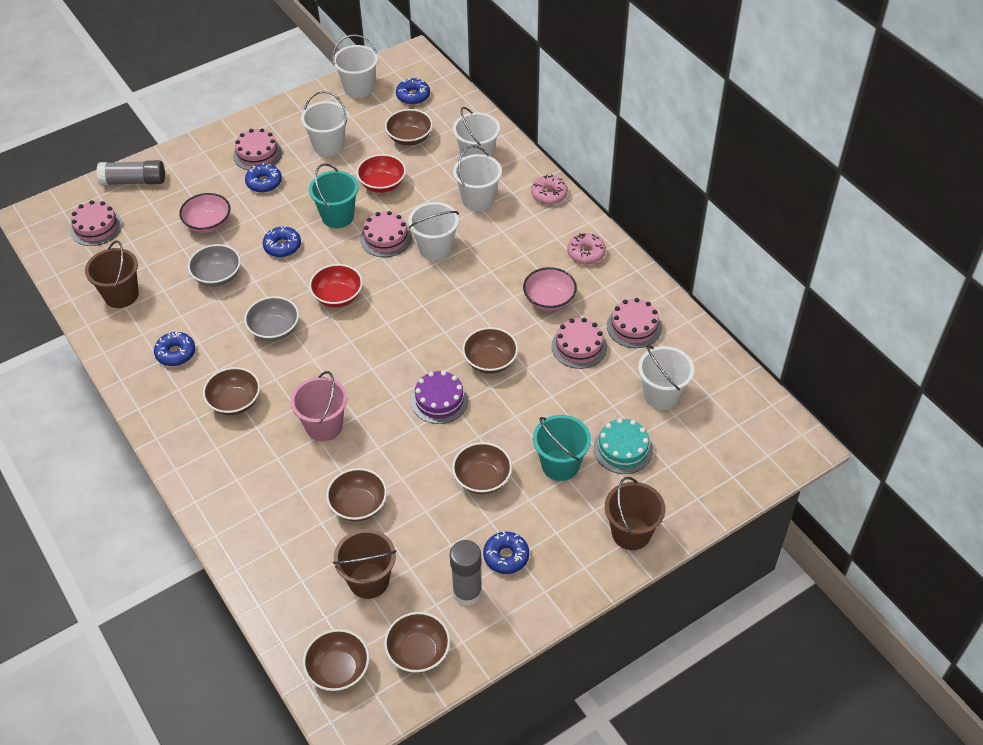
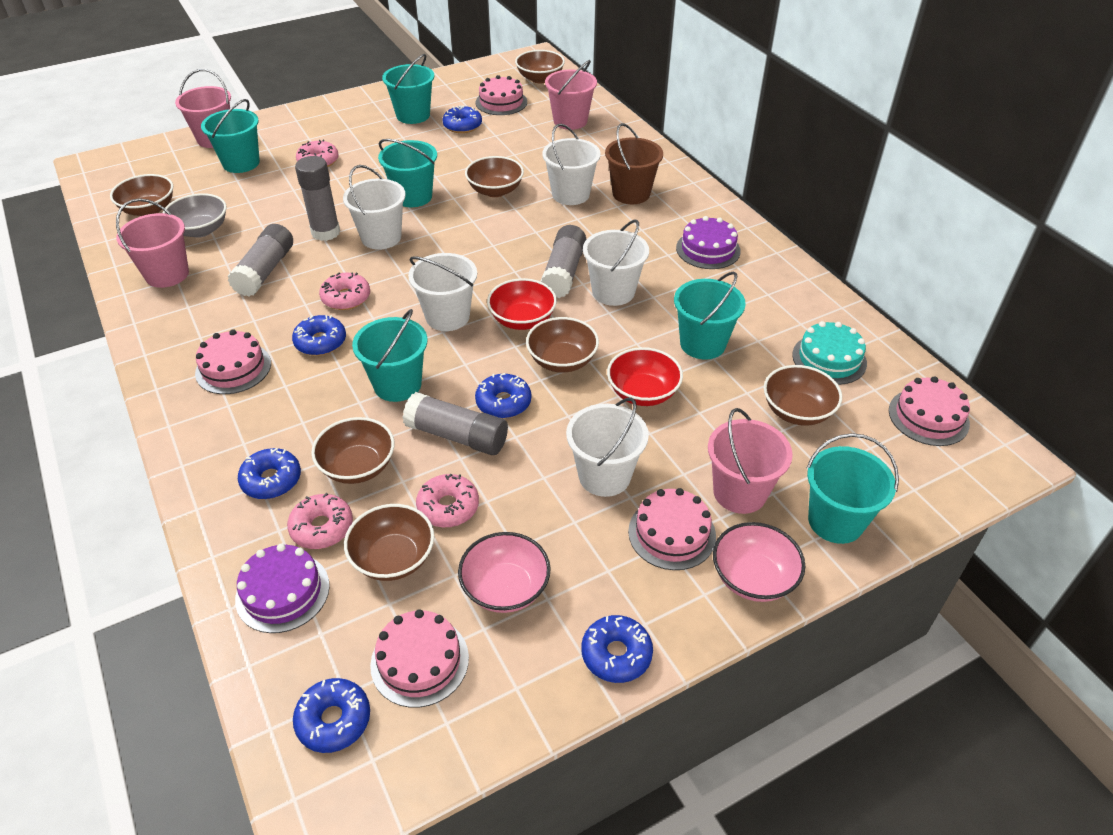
blue donut: [154,331,195,366] [245,163,282,193] [263,225,301,257] [396,78,430,105] [483,531,529,574] = 5 -> [238,448,301,499] [292,315,346,356] [293,678,370,753] [442,105,482,133] [475,373,531,418] [581,615,653,683] = 6
brown bucket: [85,240,139,308] [333,529,397,599] [605,477,666,550] = 3 -> [605,123,663,204] = 1
grey bowl: [188,244,241,287] [244,296,299,341] = 2 -> [163,193,227,238] = 1
grey glue stick: [96,160,165,185] [450,540,482,606] = 2 -> [228,224,293,297] [295,156,340,241] [402,392,508,455] [540,225,586,298] = 4
pink bucket: [290,371,348,441] = 1 -> [116,198,189,288] [175,69,231,148] [545,60,597,130] [708,408,793,514] = 4
pink donut: [531,174,568,205] [567,233,606,264] = 2 -> [287,493,353,549] [296,140,338,167] [319,272,370,310] [416,474,479,527] = 4
purple cake: [411,371,468,424] = 1 -> [235,544,330,633] [676,216,741,269] = 2
turquoise bucket: [309,163,358,228] [533,415,591,481] = 2 -> [201,99,260,173] [352,309,427,402] [378,139,437,207] [382,54,434,124] [674,272,746,360] [806,433,899,544] = 6
white bucket: [301,91,348,156] [332,34,378,98] [408,202,459,261] [453,107,500,158] [453,145,502,211] [638,345,694,410] = 6 -> [343,165,406,250] [408,253,477,331] [542,124,601,205] [566,398,649,497] [583,220,649,306] = 5

